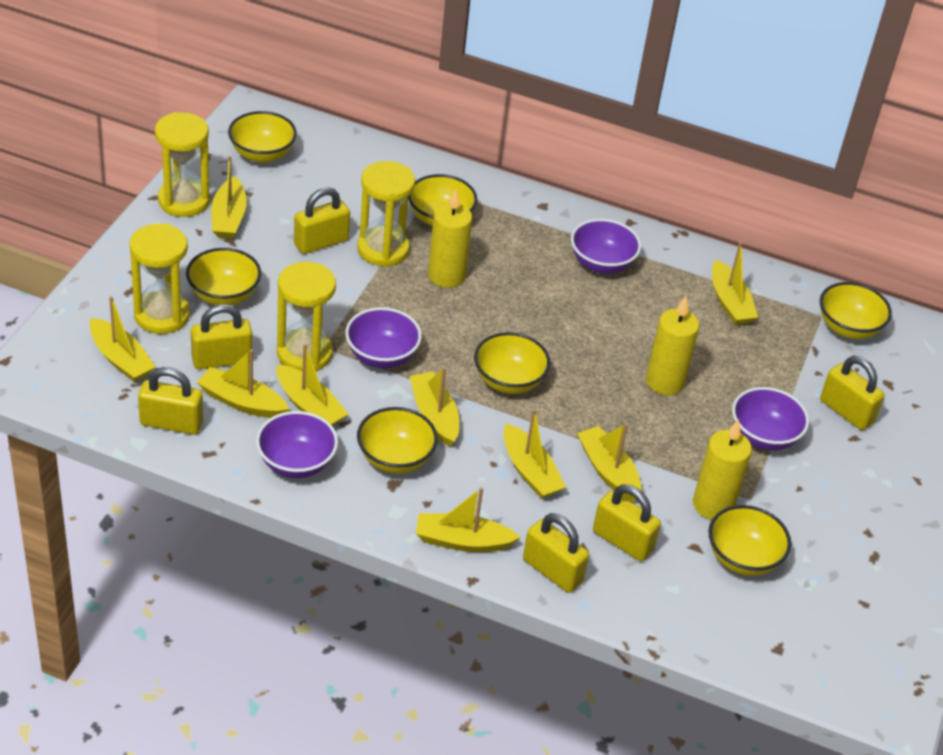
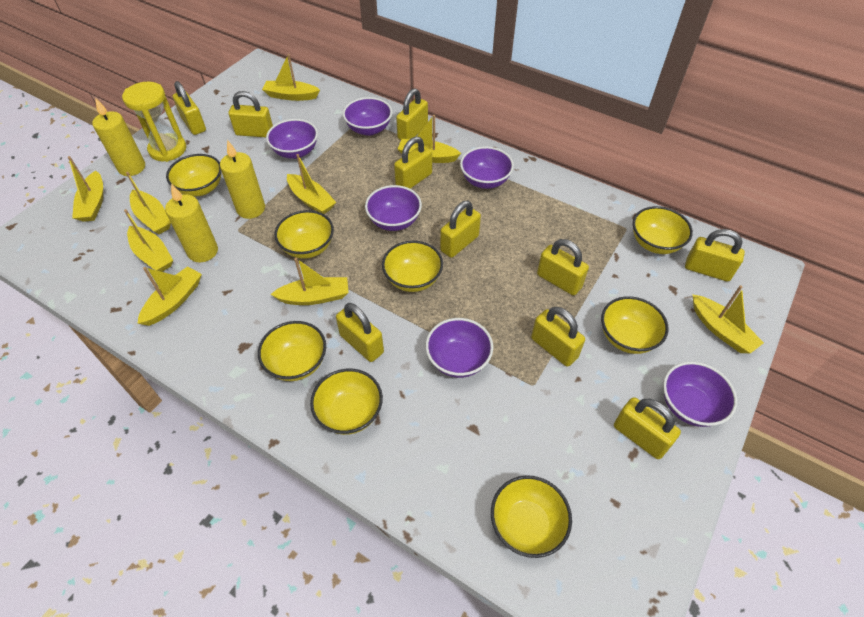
purple bowl: [256,411,338,478] [345,307,422,368] [571,219,641,274] [732,387,809,450] = 4 -> [266,119,318,159] [343,97,392,136] [365,185,422,231] [426,318,493,378] [460,147,514,189] [663,362,737,427] = 6
yellow bowl: [186,248,261,305] [228,111,297,163] [357,407,438,474] [408,174,477,226] [474,332,550,394] [708,505,791,576] [820,282,892,339] = 7 -> [166,154,221,197] [258,321,326,381] [275,210,334,259] [310,368,383,435] [382,241,443,292] [491,475,572,558] [601,296,669,354] [633,206,693,254] = 8
yellow hourglass: [130,224,190,334] [155,112,210,217] [277,262,336,372] [357,161,415,267] = 4 -> [122,82,186,162] = 1
yellow padlock: [138,367,203,435] [191,304,252,369] [294,187,350,254] [523,513,589,593] [593,484,661,561] [820,355,885,430] = 6 -> [173,81,206,135] [229,91,273,137] [336,303,384,362] [394,137,432,189] [396,89,428,140] [440,201,481,258] [531,307,585,367] [537,239,589,295] [614,397,681,459] [685,229,745,281] = 10

